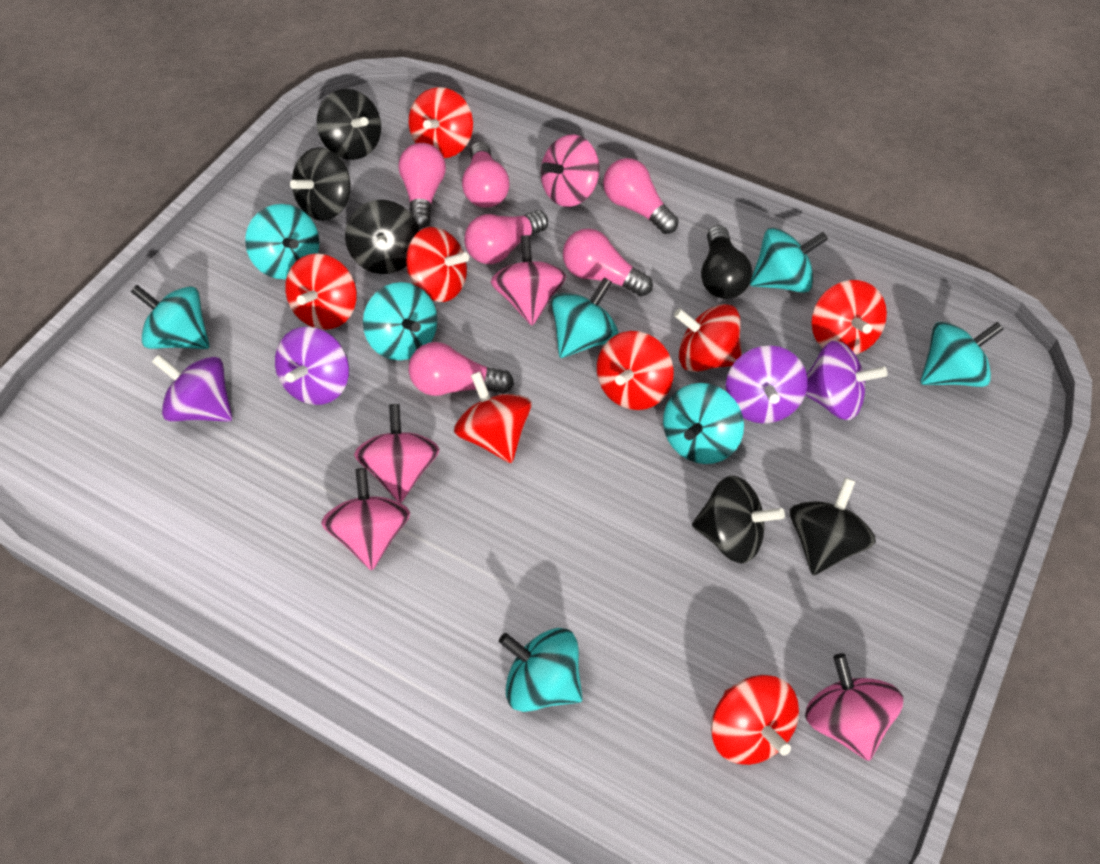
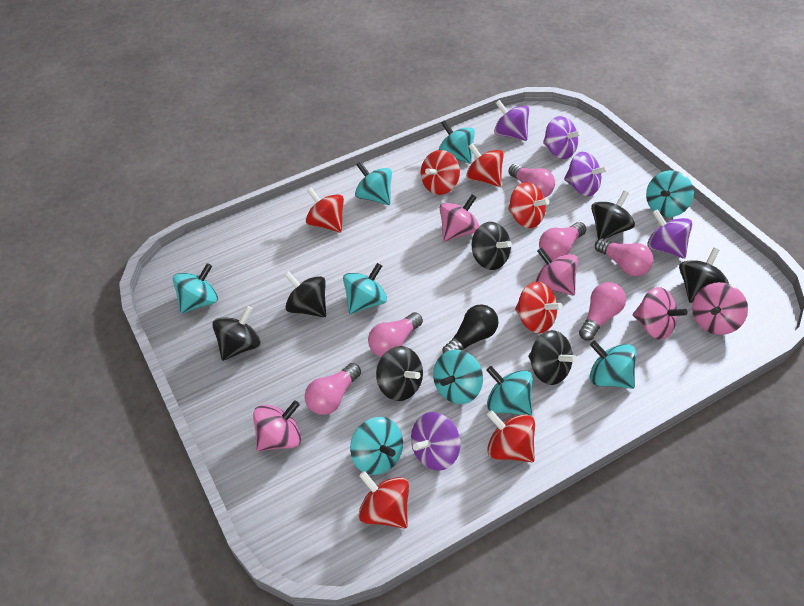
black spinning top: [290,147,350,221] [317,89,381,160] [345,200,419,274] [692,476,785,563] [790,477,876,575] = 5 -> [212,306,260,361] [284,271,326,317] [376,346,423,401] [472,222,512,270] [528,330,577,385] [591,191,635,239] [679,247,729,303] = 7
purple spinning top: [152,354,232,422] [275,327,349,405] [726,345,808,424] [805,340,887,420] = 4 -> [411,412,460,471] [494,100,529,141] [543,116,582,159] [564,152,608,196] [647,209,692,259] = 5
red spinning top: [285,253,357,330] [406,227,469,302] [409,87,473,158] [454,372,532,463] [597,331,674,410] [674,304,742,372] [711,675,799,765] [812,280,887,355] = 8 -> [306,187,344,233] [359,471,409,529] [421,150,460,195] [466,143,504,187] [487,410,535,462] [508,182,549,228] [515,282,563,333] = 7
turquoise spinning top: [130,285,209,349] [245,204,320,279] [363,282,438,360] [499,628,583,712] [551,277,619,358] [663,383,744,464] [750,228,828,293] [921,322,1004,387] = 8 -> [173,263,218,314] [343,263,387,314] [350,417,403,475] [355,161,392,205] [433,349,483,404] [439,120,475,163] [486,366,533,416] [590,340,636,389] [646,170,694,217] = 9

